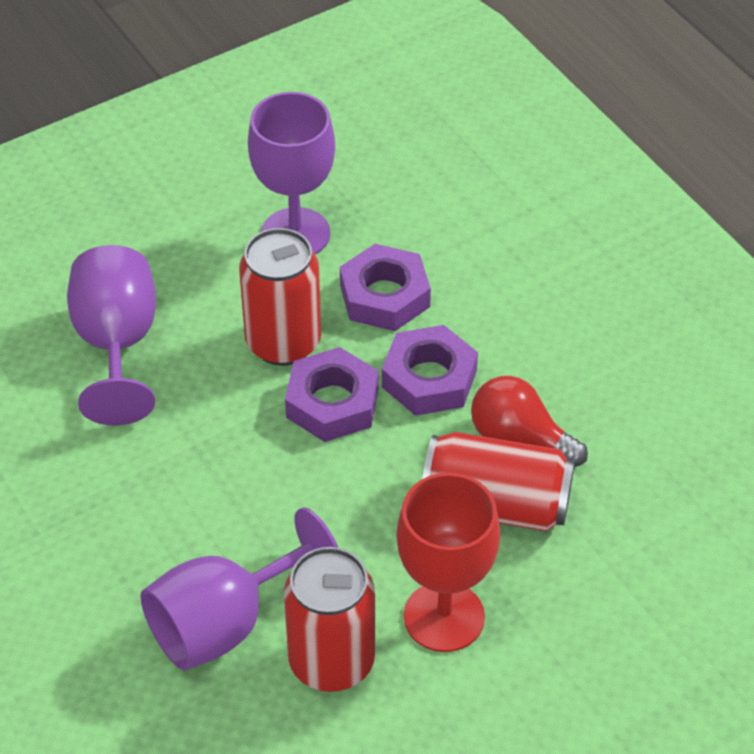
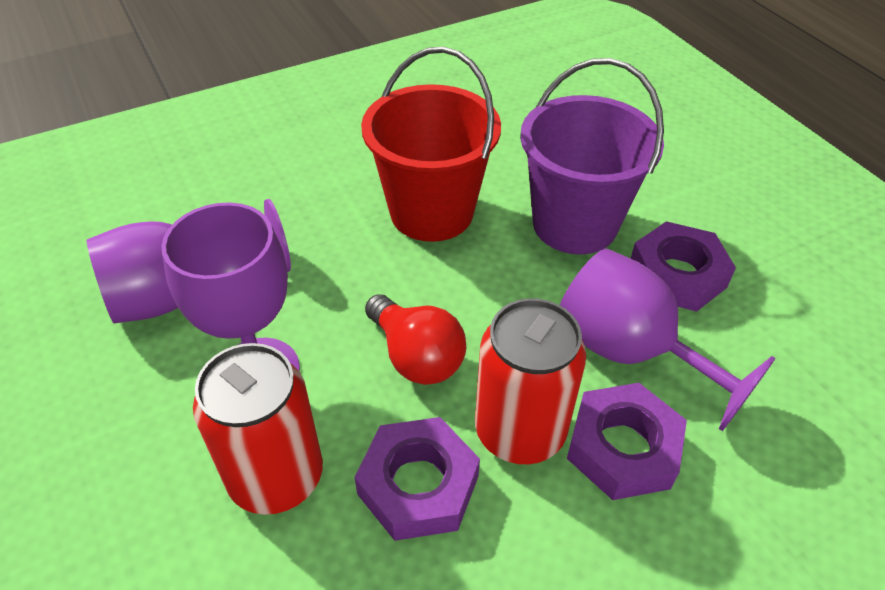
purple bucket: none = 0 -> [520,58,664,254] = 1
red bucket: none = 0 -> [361,47,501,242] = 1
red can: [239,228,321,366] [284,547,375,692] [422,432,575,532] = 3 -> [193,343,323,515] [475,298,586,464] = 2
red goblet: [396,473,500,652] = 1 -> none = 0

